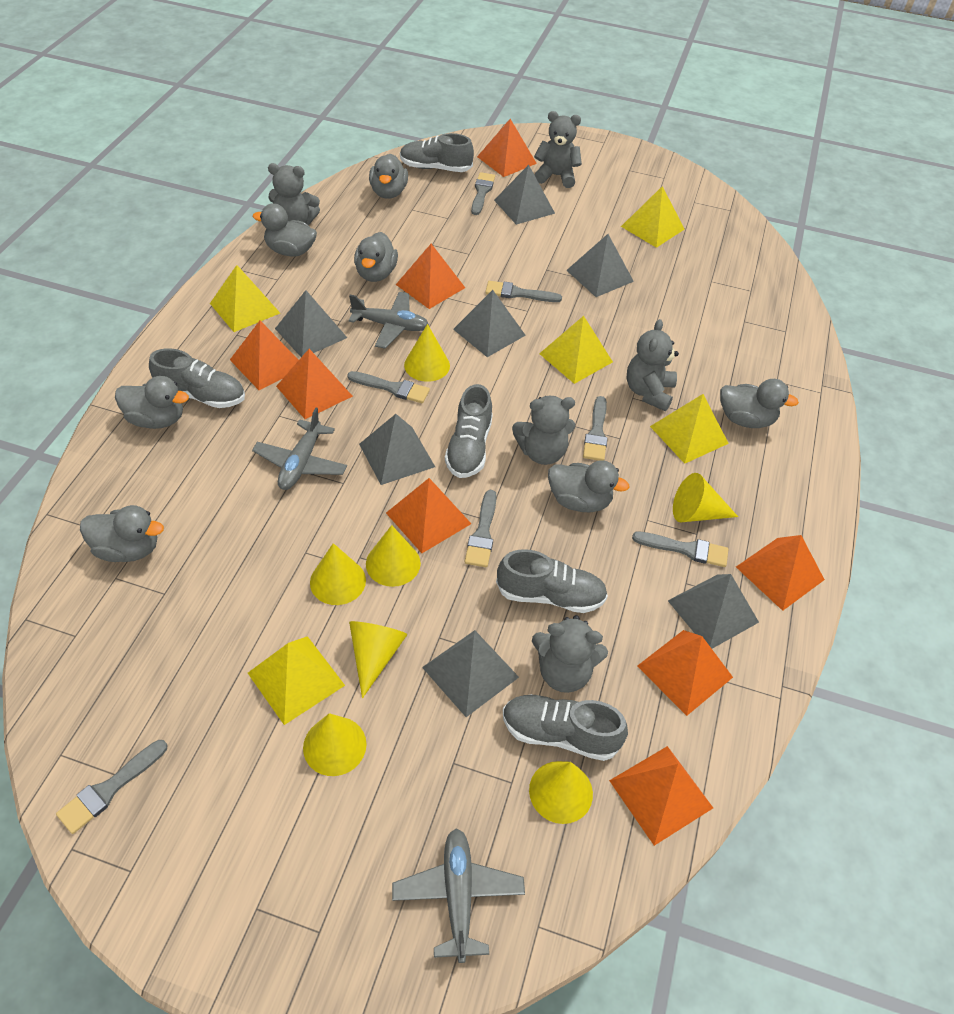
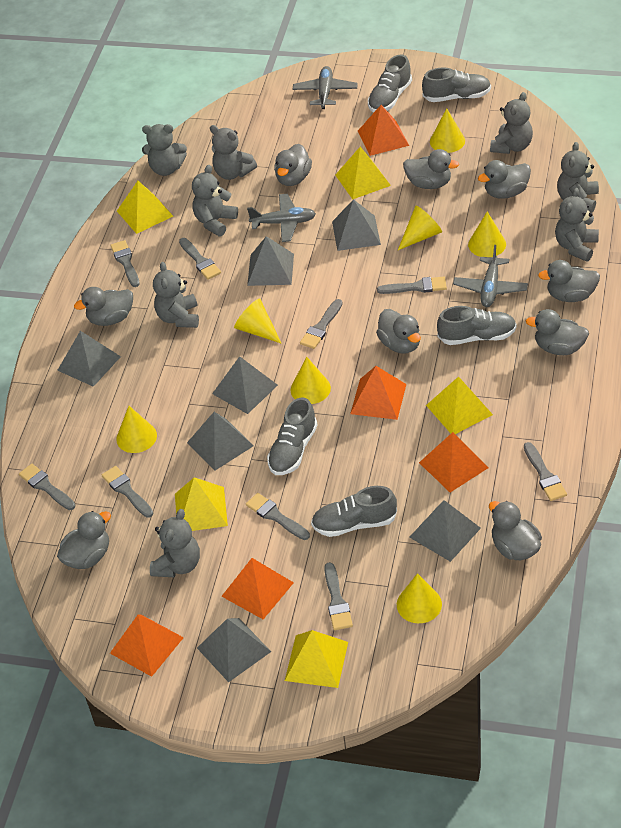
grey brush: [56,740,167,834] [347,371,430,403] [465,490,497,567] [471,172,495,215] [485,281,562,302] [583,396,608,461] [632,531,728,567] = 7 -> [19,464,75,510] [102,466,153,518] [111,240,140,287] [179,238,221,280] [246,493,310,540] [300,299,343,349] [324,562,353,630] [377,277,447,294] [524,442,567,501] = 9
grey duck: [80,505,164,562] [115,376,189,429] [253,203,317,256] [354,232,398,282] [369,154,408,199] [548,460,630,512] [720,379,799,428] = 7 -> [57,511,111,569] [74,287,133,326] [274,144,312,186] [376,309,421,353] [403,149,459,189] [478,160,531,199] [489,501,542,560] [526,309,589,355] [538,260,600,302] = 9
grey teddy bear: [268,163,320,225] [512,396,575,465] [532,615,608,693] [534,111,582,188] [626,319,679,411] = 5 -> [142,124,187,176] [150,509,200,577] [153,262,199,328] [192,165,238,236] [210,125,257,180] [490,92,533,154] [555,188,599,262] [557,142,599,213] = 8
orange pyramid: [230,321,299,390] [276,349,353,419] [386,478,471,553] [396,244,465,309] [477,119,537,177] [609,746,713,846] [637,630,733,716] [736,535,825,611] = 8 -> [110,614,184,677] [222,558,294,619] [350,366,406,420] [358,105,409,156] [419,432,489,492] = 5

